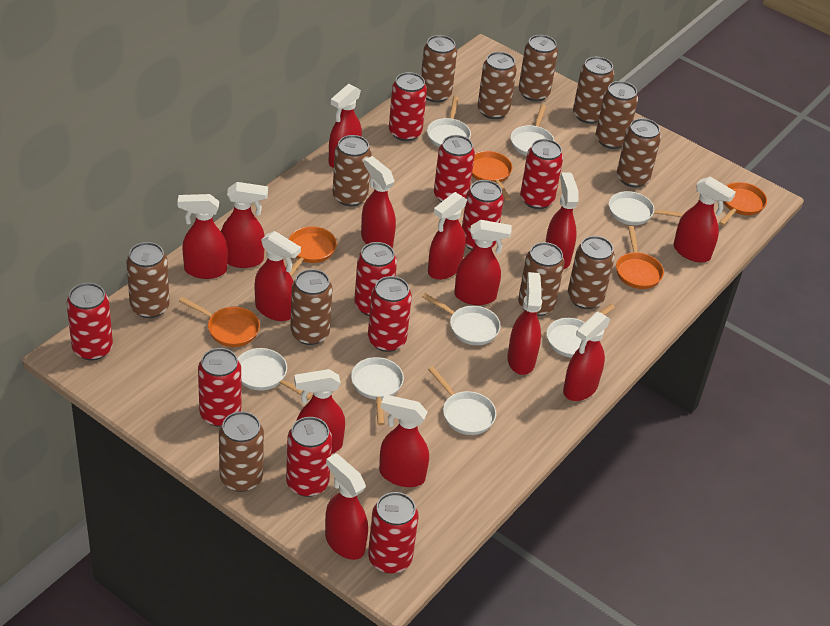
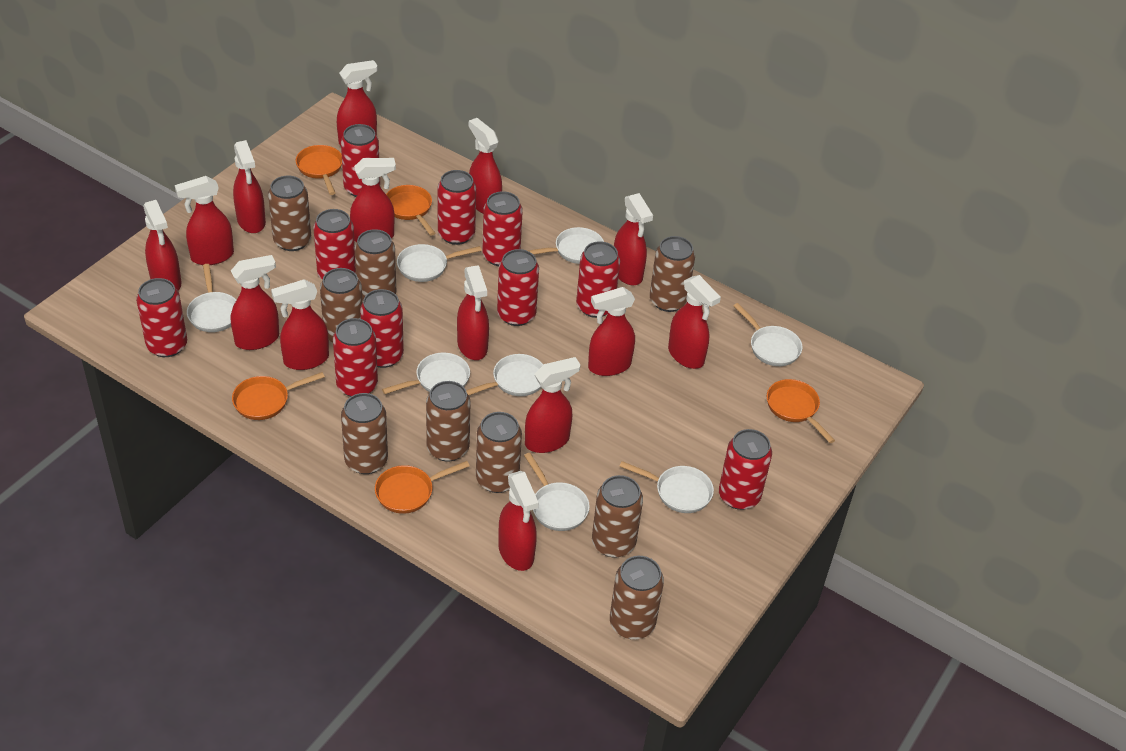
brown can: [126,242,170,318] [219,411,264,492] [290,269,332,345] [333,135,372,206] [421,35,457,103] [477,52,517,119] [518,242,565,316] [519,35,558,101] [568,236,615,309] [573,57,614,124] [596,81,638,149] [617,118,661,187] = 12 -> [268,176,311,251] [320,268,363,343] [341,393,388,474] [354,229,396,300] [426,381,470,462] [476,412,522,493] [592,475,643,558] [610,556,664,639] [650,236,695,312] = 9

